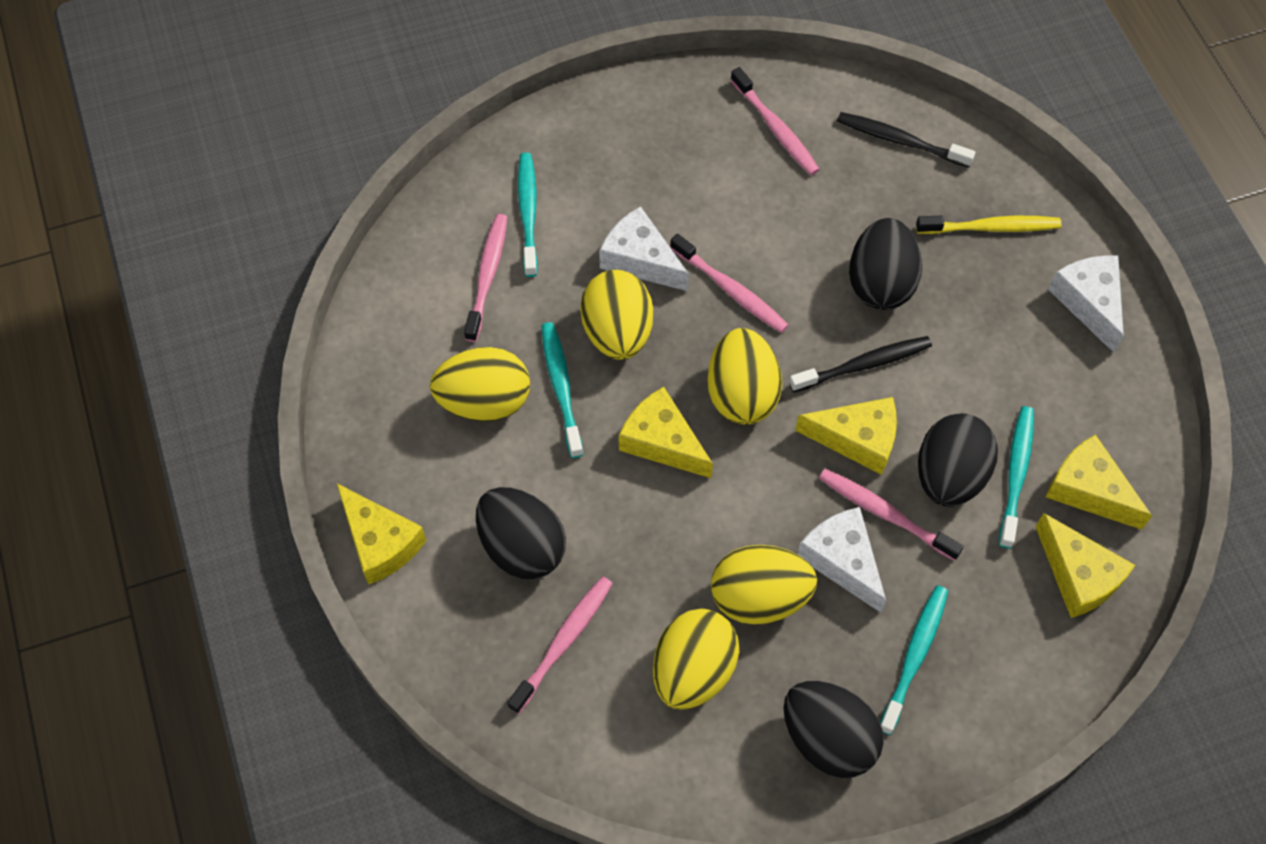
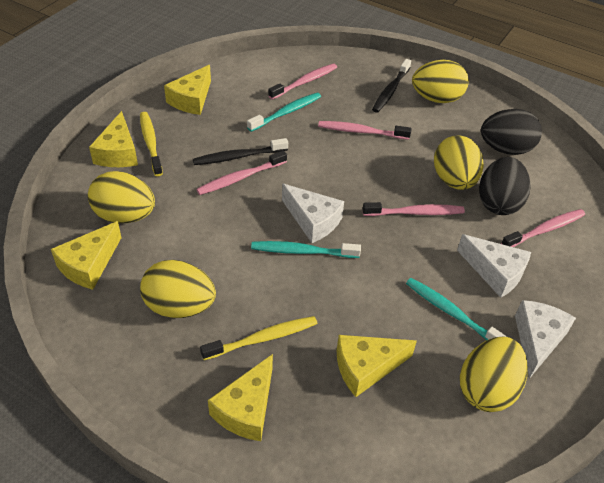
black egg: [476,487,566,579] [783,681,884,778] [849,218,922,310] [918,413,998,507] = 4 -> [479,157,530,215] [481,109,542,155] = 2
turquoise toothbrush: [518,153,538,277] [541,322,583,458] [880,585,948,735] [999,406,1034,548] = 4 -> [247,93,321,132] [251,241,361,258] [406,278,507,340] = 3
yellow toothbrush: [916,215,1061,234] = 1 -> [140,112,163,176] [200,316,318,360] = 2

